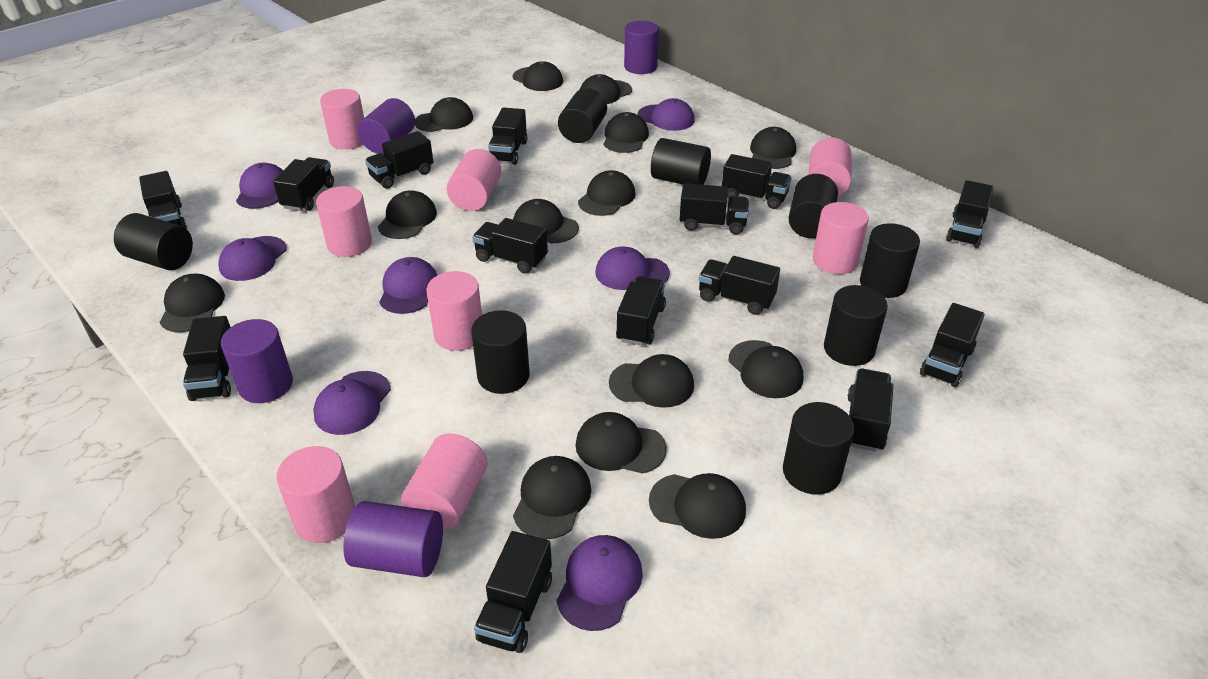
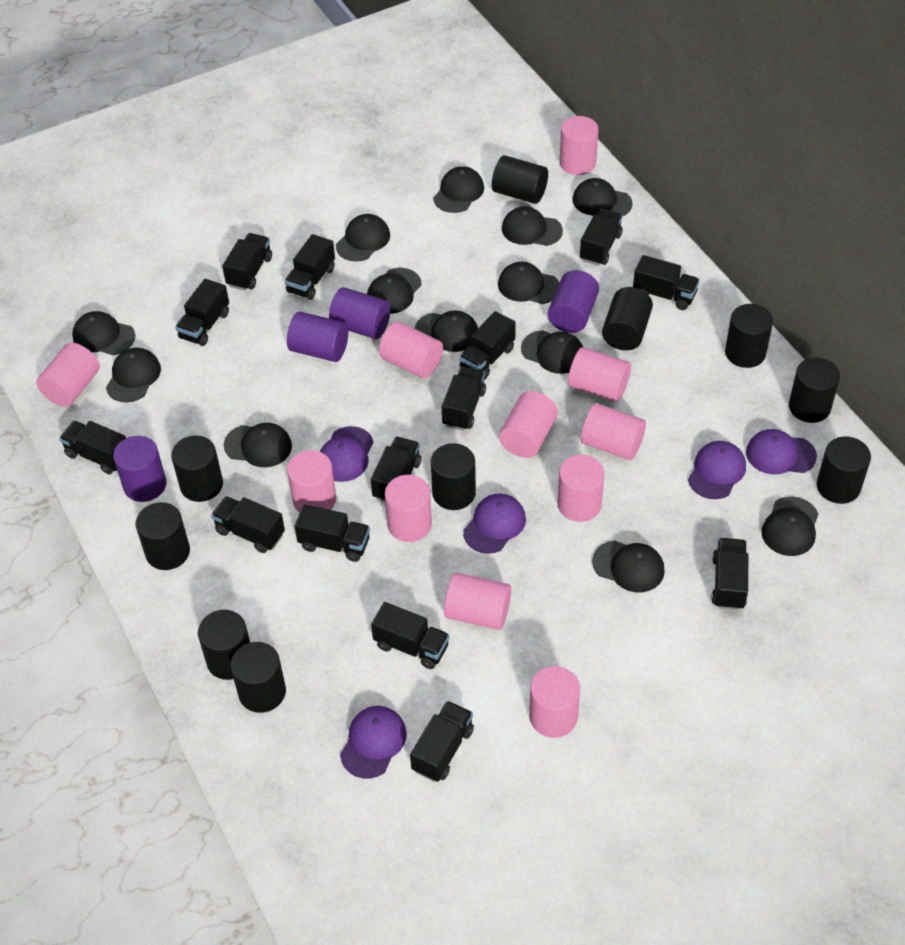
black cap: [160,274,225,332] [378,190,437,239] [415,97,473,132] [513,61,563,91] [513,199,579,243] [513,456,591,540] [576,412,667,474] [578,170,636,216] [580,74,632,104] [604,112,649,153] [609,354,694,408] [649,473,746,539] [729,340,803,398] [750,127,796,169] = 14 -> [72,311,135,355] [106,348,161,403] [224,423,292,467] [336,214,390,262] [367,268,422,314] [415,310,478,352] [433,166,484,213] [498,262,560,304] [502,206,563,246] [521,330,583,374] [572,178,632,216] [592,540,665,592] [761,496,818,556] = 13
black cylinder: [114,213,193,270] [471,310,530,394] [558,88,607,143] [651,138,711,185] [783,402,854,495] [789,174,838,238] [824,285,888,366] [860,223,920,298] = 8 -> [136,502,190,570] [171,435,223,502] [198,610,250,680] [231,642,286,713] [431,443,476,510] [492,155,548,204] [602,287,653,350] [725,304,773,368] [789,357,840,423] [816,437,871,504] = 10
pink cylinder: [276,446,355,543] [316,186,372,257] [320,89,364,149] [401,433,488,530] [426,271,482,351] [447,149,501,211] [809,137,852,196] [813,202,869,274] = 8 -> [36,343,100,407] [287,450,336,513] [379,321,443,379] [385,475,432,542] [444,573,511,630] [499,391,558,458] [529,666,580,738] [557,455,604,522] [560,116,599,175] [568,347,631,402] [581,403,646,460] = 11
purple cap: [218,236,287,281] [236,163,283,209] [313,371,391,435] [379,257,437,314] [556,535,643,631] [595,246,670,290] [637,98,695,131] = 7 -> [320,426,374,482] [340,706,407,778] [463,494,526,554] [688,441,746,499] [746,429,817,474] = 5

